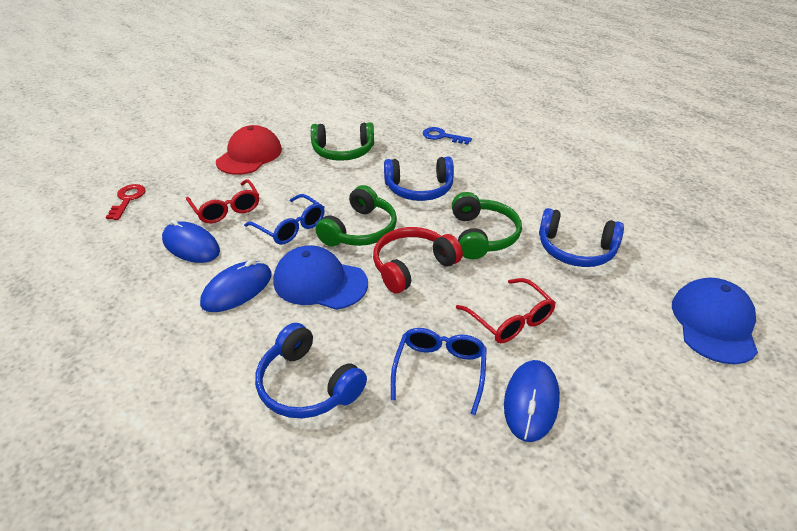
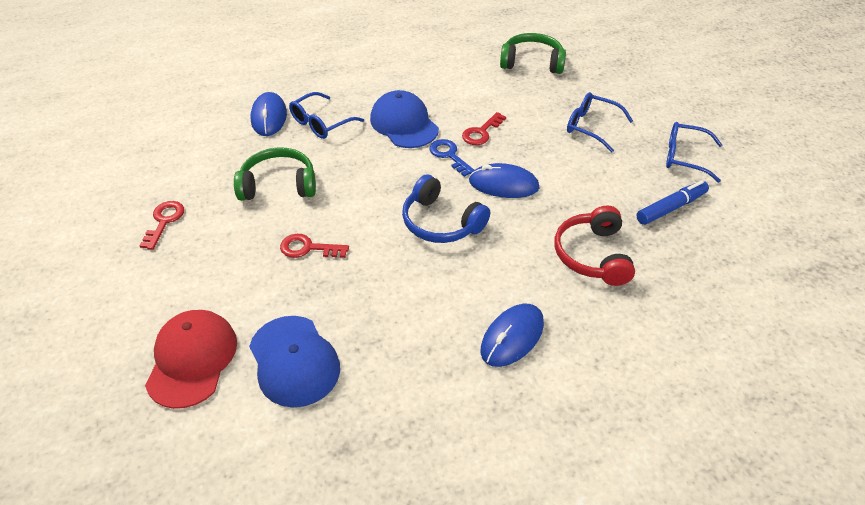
blue glasses: [244,194,325,245] [391,328,487,415] = 2 -> [289,92,364,139] [567,92,633,152] [666,122,722,183] = 3
blue headphones: [255,323,367,418] [384,156,454,201] [539,208,624,267] = 3 -> [402,175,490,243] = 1
blue marker: none = 0 -> [637,180,709,225] = 1
green headphones: [311,122,374,161] [315,185,397,246] [452,192,522,259] = 3 -> [234,147,316,201] [500,33,566,74] = 2
red glasses: [186,179,259,223] [456,278,556,343] = 2 -> none = 0
red key: [106,184,145,220] = 1 -> [139,201,184,250] [280,234,349,258] [462,112,506,145] = 3

